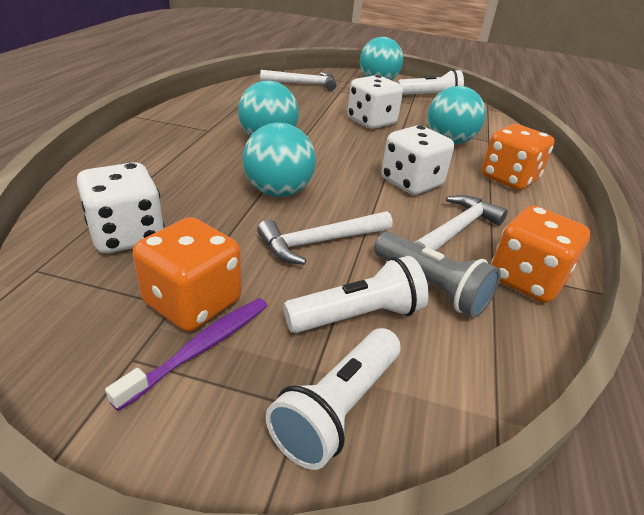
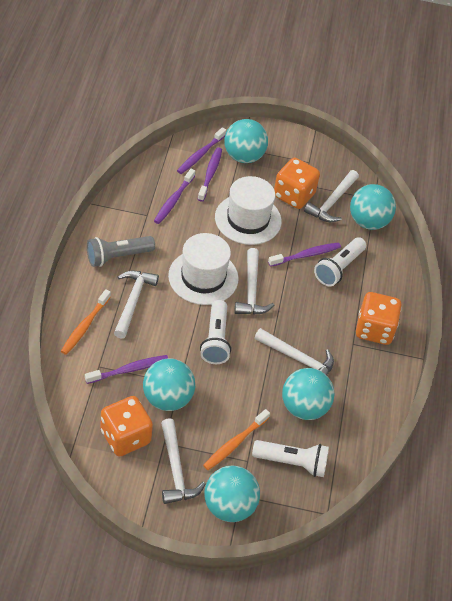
orange toothbrush: none = 0 -> [61,289,111,355] [203,409,270,470] = 2
purple toothbrush: [105,298,268,411] = 1 -> [85,355,168,384] [154,169,195,224] [177,127,226,174] [198,147,222,202] [268,242,341,267] = 5
turquoise ball: [238,81,299,136] [243,123,316,197] [360,37,403,80] [428,86,486,144] = 4 -> [143,358,195,411] [204,465,260,522] [224,119,268,163] [282,368,335,420] [350,184,396,230] = 5
white dice: [77,162,165,253] [347,75,403,129] [381,125,454,195] = 3 -> none = 0
white hammer: [257,211,393,265] [260,70,336,91] [414,195,508,251] = 3 -> [114,270,159,339] [161,418,205,504] [234,248,274,315] [255,328,334,376] [304,170,359,222] = 5
white hat: none = 0 -> [168,233,239,305] [215,176,282,245] = 2

